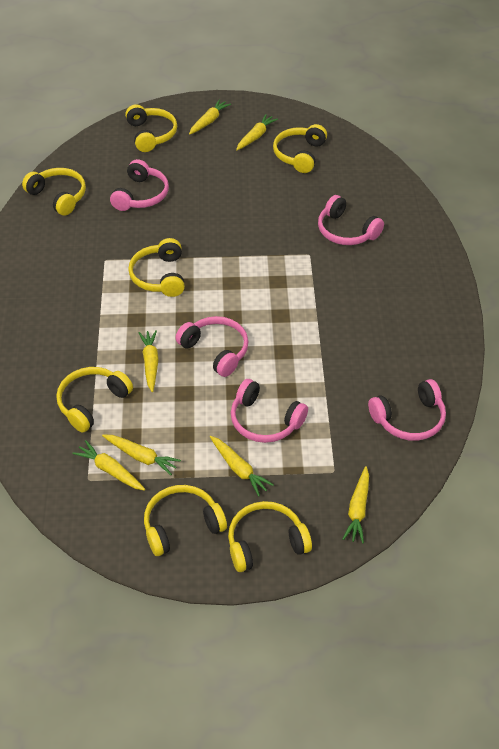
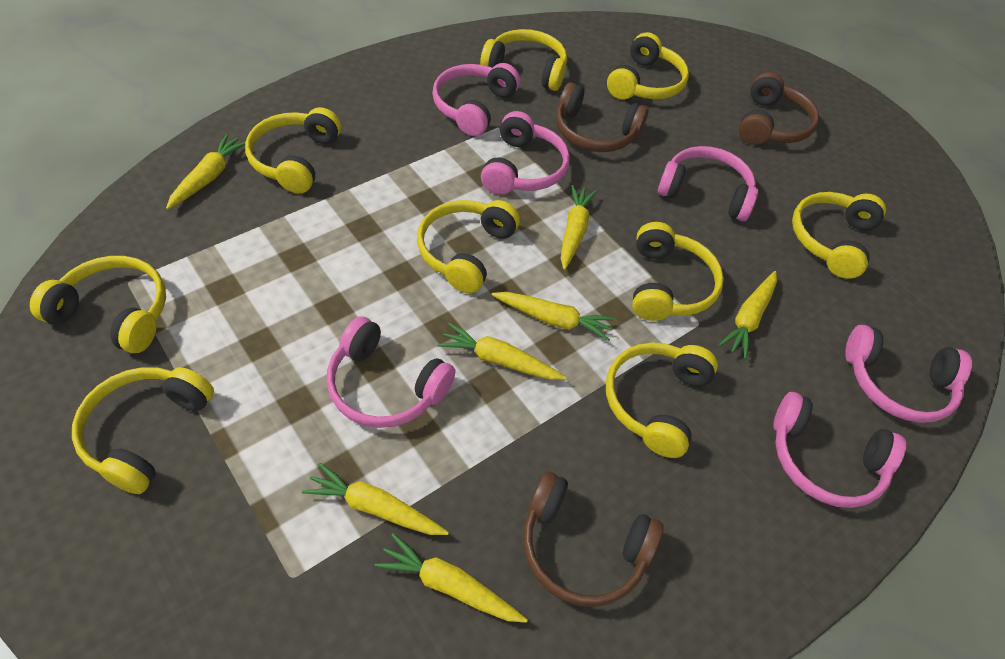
brown headphones: none = 0 -> [523,471,664,607] [556,82,649,152] [739,72,819,145] = 3
pink headphones: [110,159,169,211] [175,316,248,377] [231,379,308,443] [318,195,384,245] [368,379,446,441] = 5 -> [327,316,456,428] [432,63,520,136] [481,111,570,195] [658,146,758,221] [773,392,906,508] [845,325,972,423] = 6
yellow headphones: [22,168,86,216] [56,367,133,432] [125,104,177,152] [128,238,185,297] [144,485,227,556] [228,501,312,572] [273,124,327,173] = 7 -> [30,256,166,353] [72,367,214,494] [245,107,341,194] [417,200,520,293] [480,29,567,91] [606,343,718,458] [607,32,689,100] [632,222,724,321] [792,192,886,279] = 9

